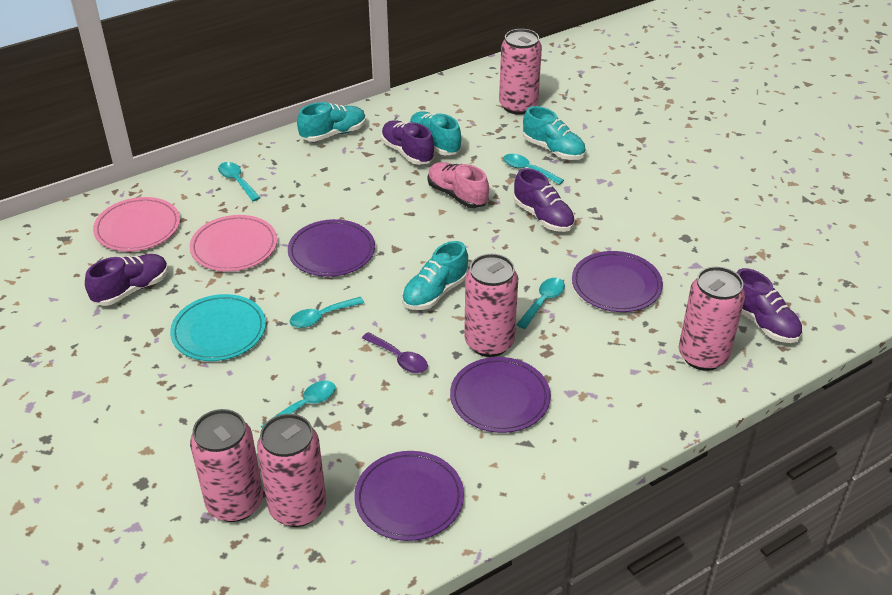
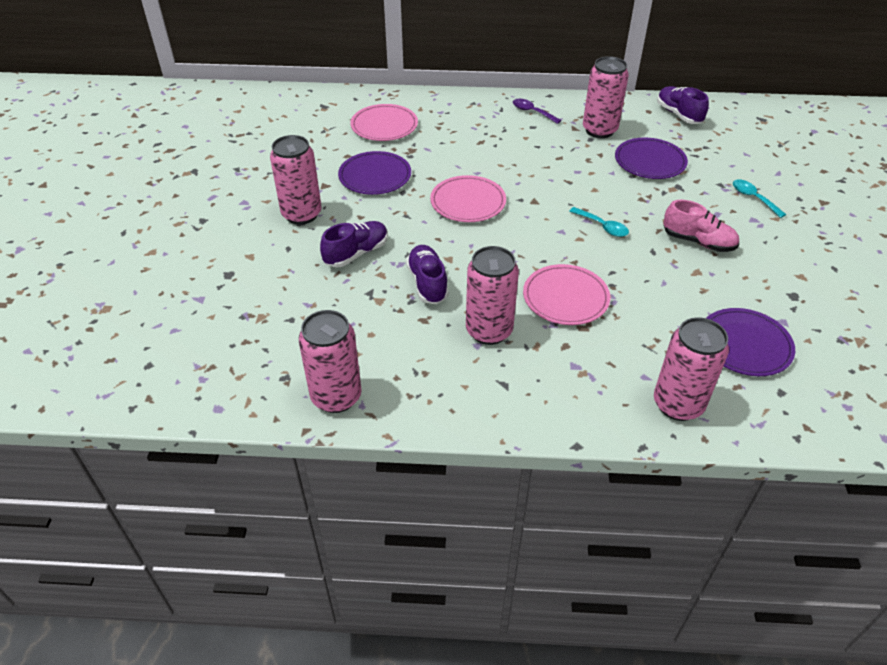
pink plate: [93,197,180,252] [189,215,277,272] = 2 -> [350,104,418,141] [430,175,506,222] [523,264,610,325] = 3
purple plate: [288,219,375,277] [354,451,464,541] [450,357,551,433] [572,251,663,312] = 4 -> [338,151,411,195] [615,137,688,179] [707,308,795,376] = 3
purple shoe: [85,254,169,306] [381,120,434,165] [514,168,575,232] [736,268,802,343] = 4 -> [320,221,388,267] [406,245,449,304] [657,86,709,124] = 3
turquoise plate: [170,294,266,361] = 1 -> none = 0
turquoise shoe: [297,102,366,142] [402,241,468,310] [410,112,461,155] [523,106,586,160] = 4 -> none = 0
turquoise spoon: [218,162,261,201] [261,380,336,427] [289,297,364,328] [503,154,564,185] [516,278,565,329] = 5 -> [569,207,629,237] [733,179,786,218] = 2

